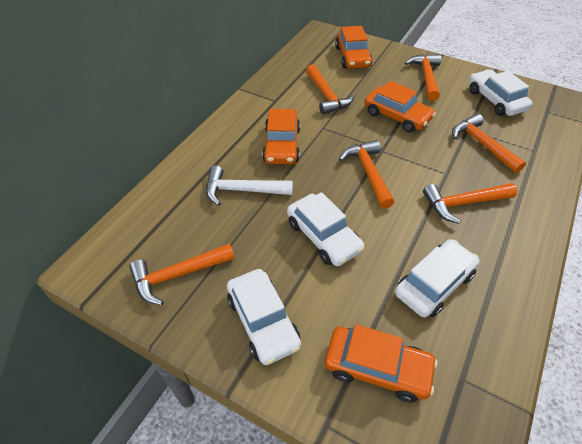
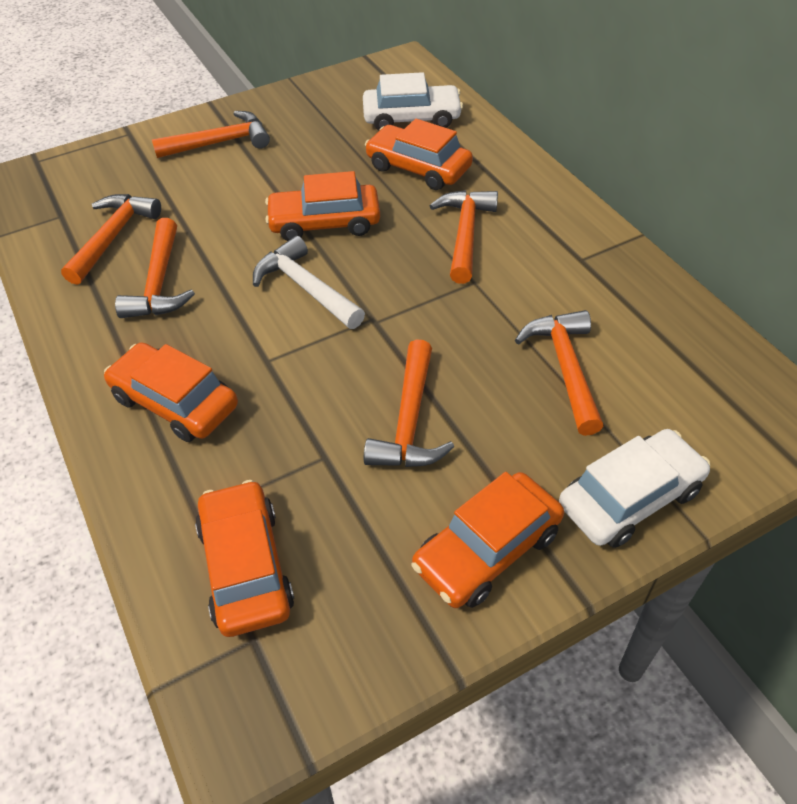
orange car: [262,109,300,164] [325,324,438,403] [335,26,372,69] [365,81,436,132] = 4 -> [104,342,238,442] [195,480,295,637] [265,171,380,241] [365,119,473,190] [411,472,564,608] = 5
white car: [227,269,301,365] [287,192,364,266] [395,239,480,318] [469,69,533,116] = 4 -> [363,72,463,130] [559,429,710,548] = 2

